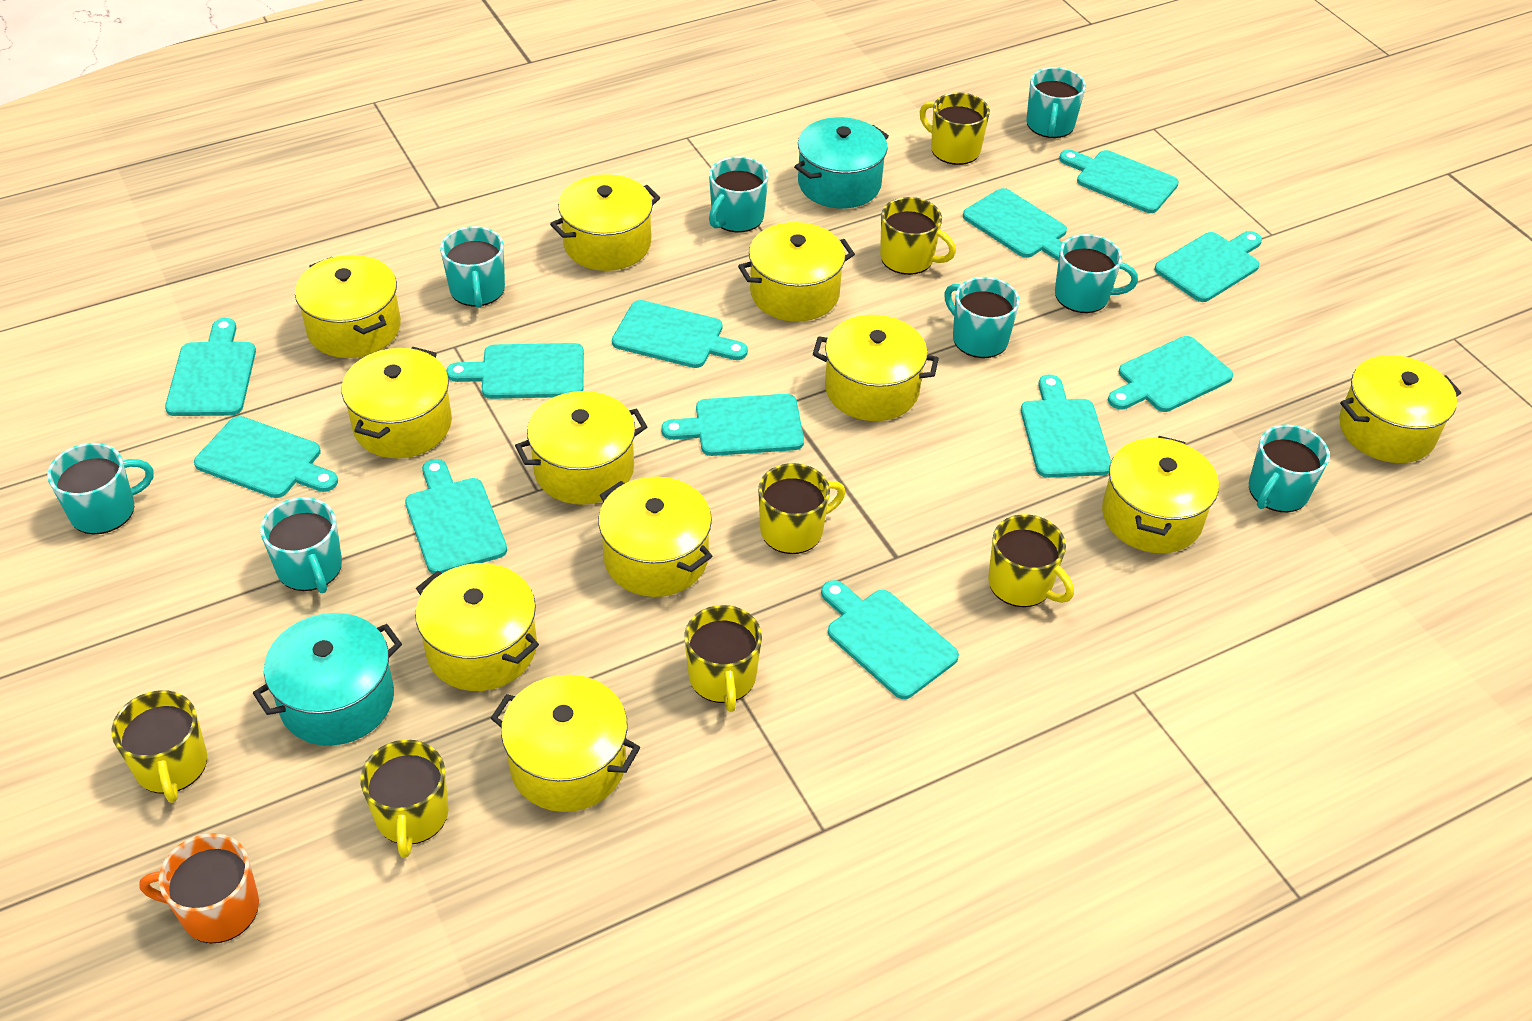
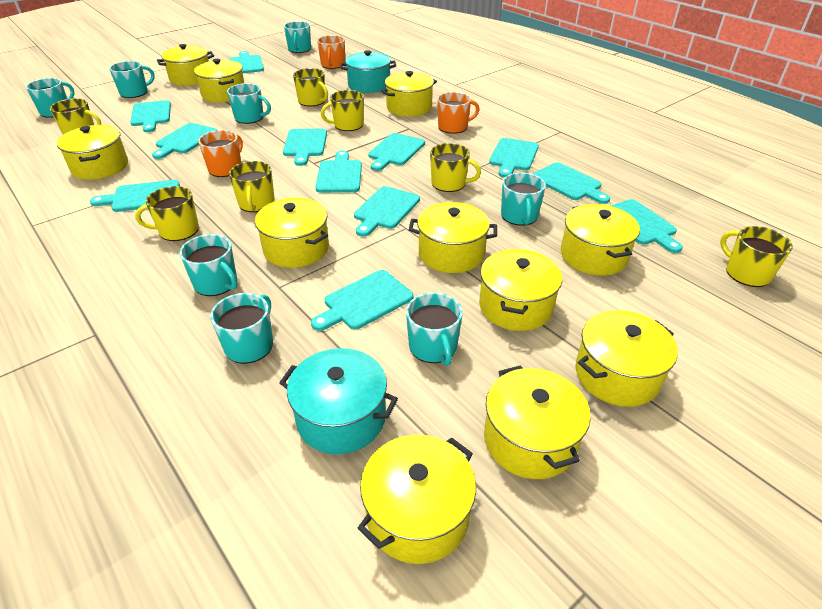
orange mug: [139,833,259,943] = 1 -> [198,130,243,177] [317,35,345,69] [437,92,480,134] = 3

